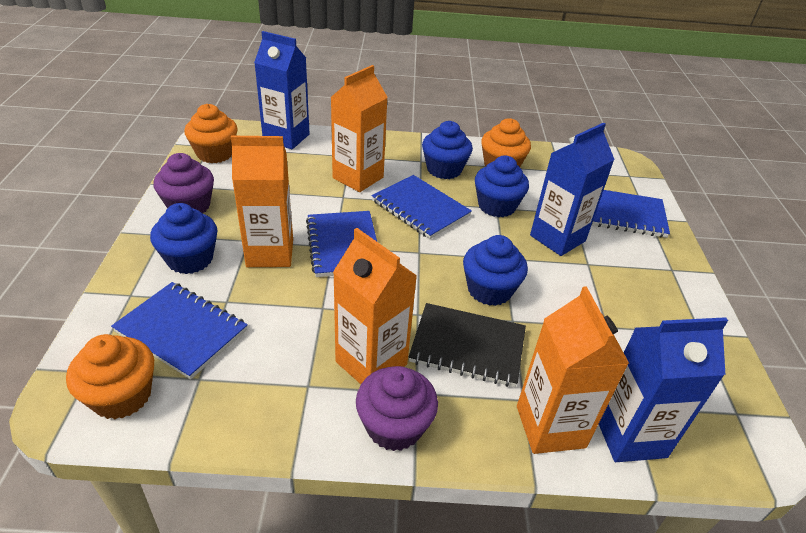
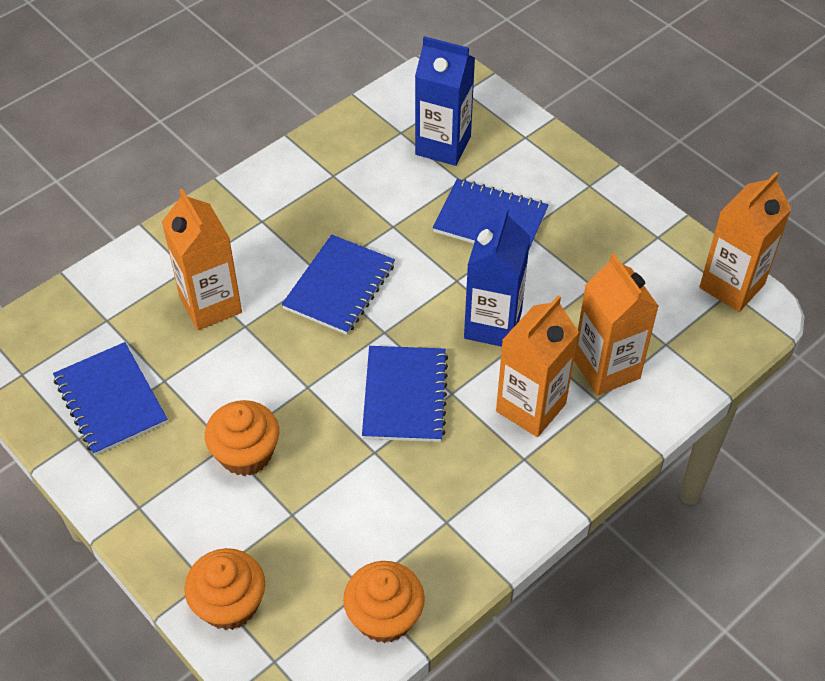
black notebook: [409,303,526,387] = 1 -> none = 0
blue carton: [254,31,310,149] [530,122,615,256] [599,317,728,462] = 3 -> [415,36,475,166] [464,208,530,347] = 2
blue cupcake: [150,203,217,274] [422,121,473,179] [463,235,528,306] [475,156,529,218] = 4 -> none = 0
purple cupcake: [154,153,214,214] [356,366,438,451] = 2 -> none = 0

